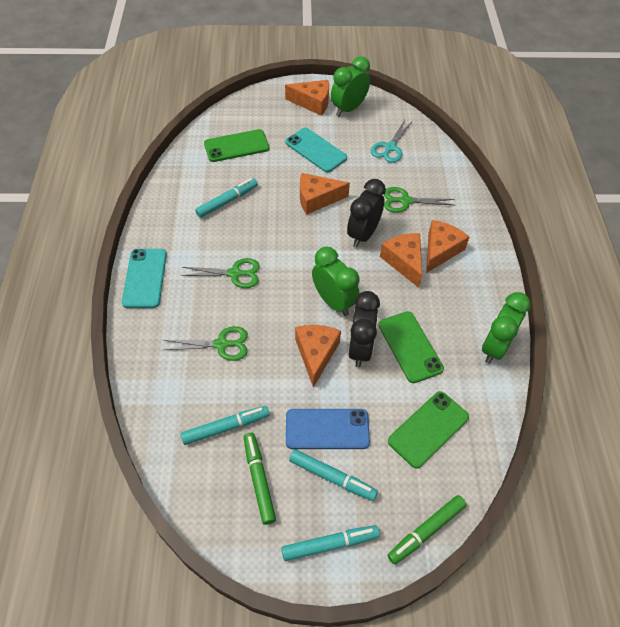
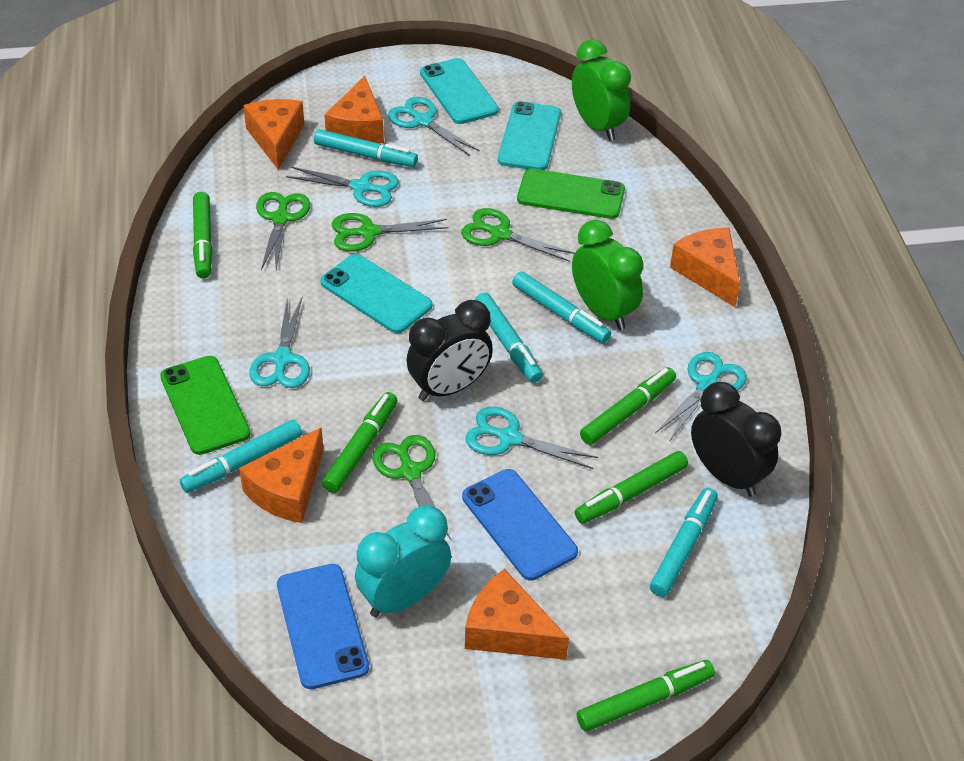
blue phone: [286,409,370,449] = 1 -> [277,564,369,689] [462,469,578,581] = 2
green clock: [312,247,360,316] [331,56,370,116] [482,292,531,364] = 3 -> [572,39,631,141] [572,220,644,330] = 2
green marker: [244,433,276,525] [387,495,467,565] = 2 -> [193,192,212,279] [322,392,397,493] [575,451,688,524] [577,660,715,731] [580,367,676,445] = 5
green phone: [204,129,269,162] [378,311,444,383] [388,391,469,469] = 3 -> [160,356,251,455] [517,168,625,219] = 2
green scissors: [164,326,248,361] [181,258,260,288] [384,187,454,213] = 3 -> [256,192,310,270] [332,213,449,252] [372,435,451,539] [461,208,575,262] = 4
turquoise clock: none = 0 -> [355,505,451,617] = 1
turquoise marker: [181,406,270,445] [195,178,258,218] [281,525,380,561] [289,450,378,501] = 4 -> [180,419,302,493] [314,129,418,167] [475,292,543,383] [512,272,611,343] [650,488,718,597] = 5
turquoise phone: [122,249,167,308] [285,128,347,172] = 2 -> [320,254,432,333] [420,58,499,124] [498,101,561,170] = 3
turquoise scissors: [371,120,413,163] = 1 -> [249,298,310,388] [286,167,399,207] [388,97,480,156] [466,407,598,469] [655,352,747,442] = 5

